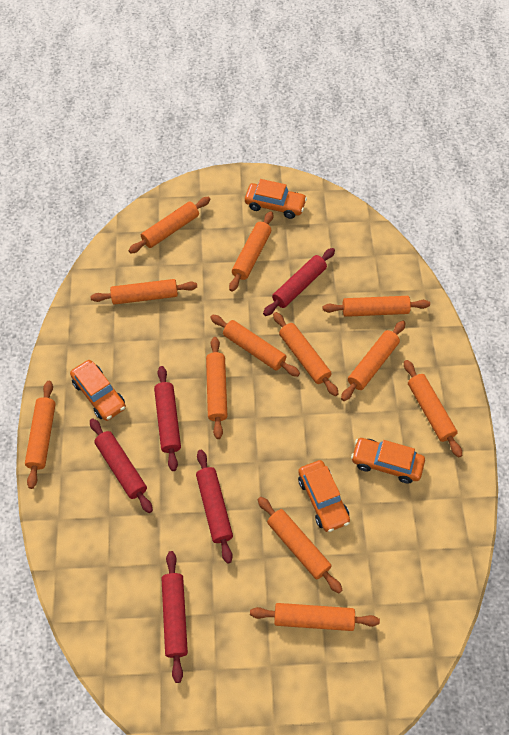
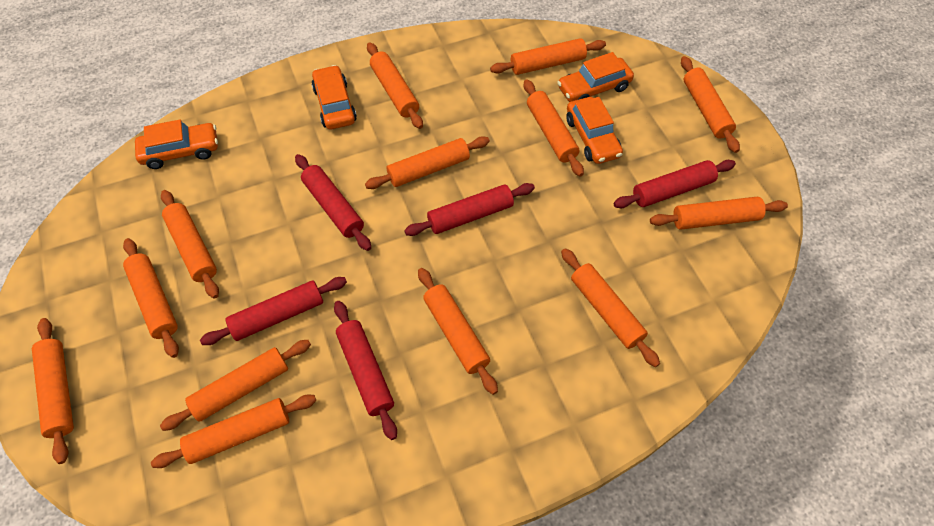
orange rolling pin: [25,381,56,489] [90,279,197,305] [128,197,210,254] [206,337,227,439] [210,315,300,377] [229,211,273,292] [250,603,380,631] [258,497,343,593] [273,312,339,396] [323,296,430,317] [341,321,406,401] [404,360,462,458] = 12 -> [32,318,74,464] [123,238,179,358] [151,395,316,468] [160,340,311,431] [161,190,219,298] [365,136,490,189] [367,42,423,129] [418,268,498,395] [490,38,606,75] [523,80,584,177] [561,248,660,367] [650,197,788,230] [681,56,740,153] = 13

